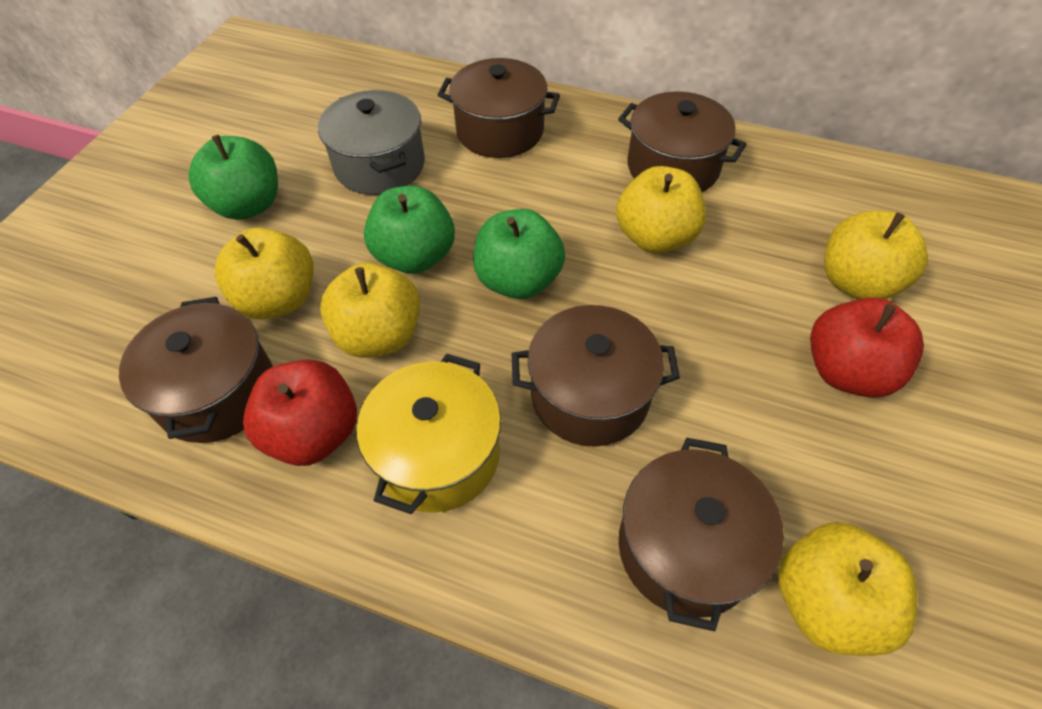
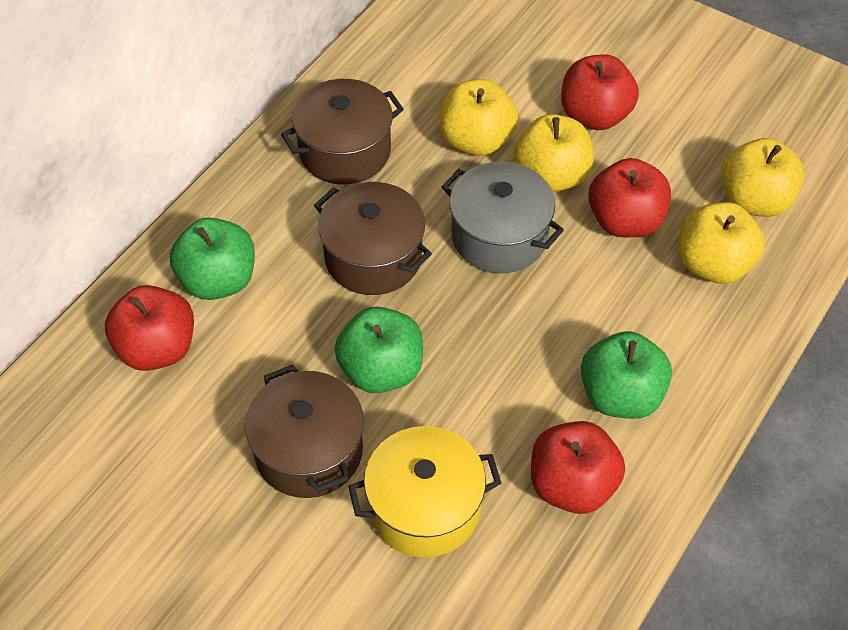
brown pot: [119,297,273,443] [438,58,560,158] [512,305,680,447] [618,91,747,192] [619,438,784,631] = 5 -> [245,365,364,498] [281,79,404,184] [314,182,432,295] = 3
red apple: [243,360,357,466] [810,298,924,398] = 2 -> [105,285,194,371] [531,421,625,514] [561,55,639,130] [588,158,671,237] = 4
yellow apple: [215,227,313,319] [320,263,420,358] [616,166,706,253] [778,522,917,656] [824,211,928,300] = 5 -> [440,79,518,156] [514,114,594,192] [679,202,765,284] [721,138,805,217] = 4

